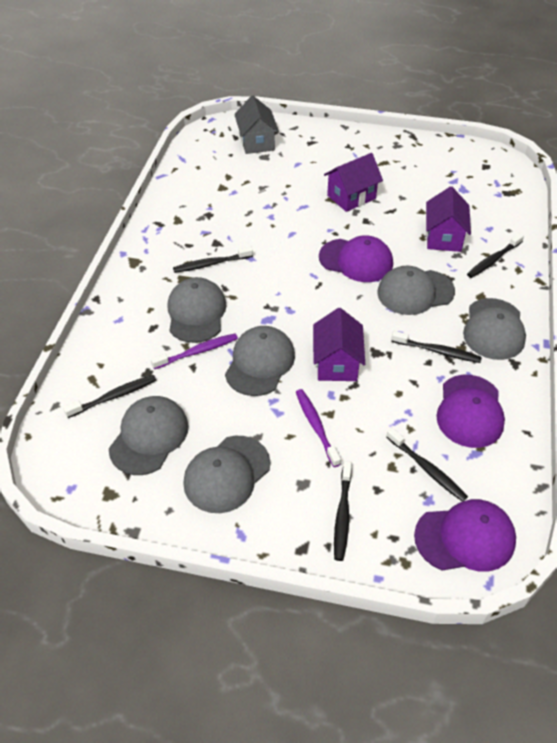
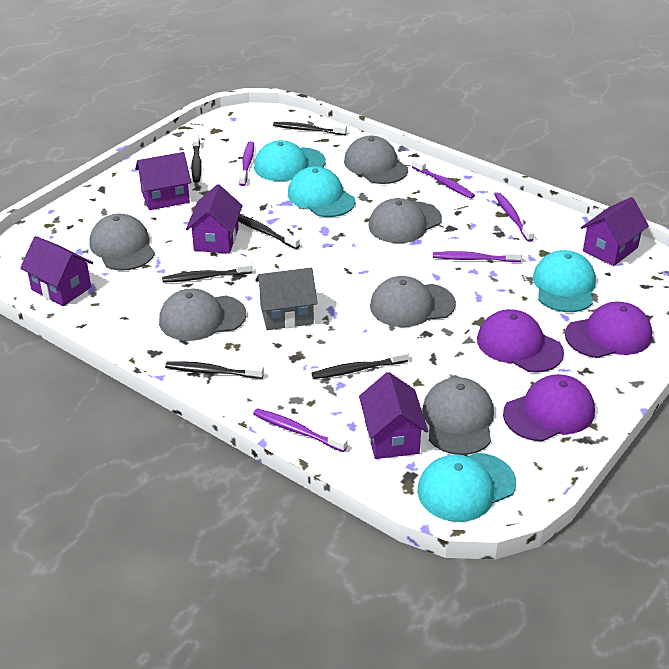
purple house: [313,308,365,381] [324,153,383,212] [426,186,471,252] = 3 -> [20,236,93,306] [135,152,191,210] [186,184,243,254] [359,372,428,459] [581,197,649,266] = 5
purple toothbrush: [151,333,238,369] [296,389,341,467] = 2 -> [239,141,254,186] [253,408,348,452] [412,158,475,199] [433,250,522,262] [495,193,534,242] = 5
turquoise cap: none = 0 -> [254,140,326,181] [288,166,356,217] [417,453,516,522] [533,250,596,312] = 4

